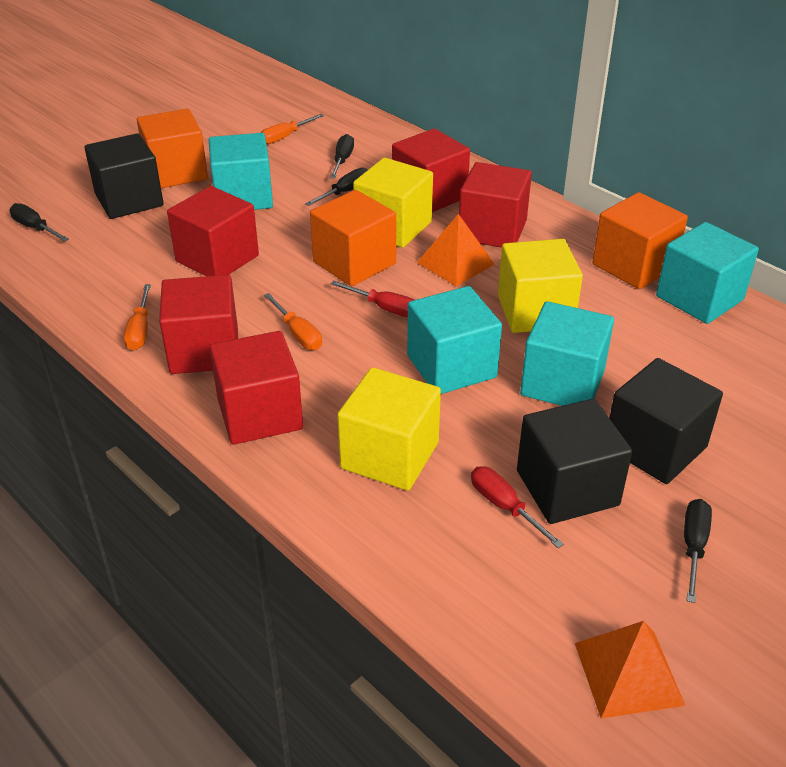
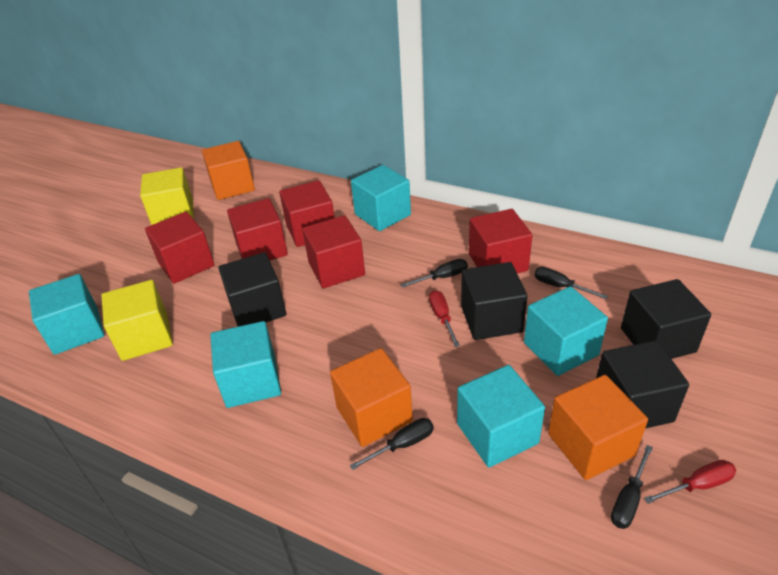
black cube: [84,133,164,219] [517,399,632,524] [609,358,723,484] = 3 -> [218,252,286,326] [461,262,528,340] [596,340,689,428] [621,279,711,359] = 4
orange pyramid: [417,214,495,286] [575,621,685,718] = 2 -> none = 0
orange screwdriver: [124,284,151,350] [260,114,324,144] [264,293,322,350] = 3 -> none = 0
turquoise cube: [209,133,273,210] [407,286,502,394] [520,301,614,406] [656,222,759,324] = 4 -> [29,274,104,355] [210,321,281,408] [351,165,411,231] [457,365,545,468] [524,286,608,376] = 5
yellow cube: [337,367,441,491] [353,158,433,248] [498,239,583,333] = 3 -> [101,280,173,361] [140,167,194,225] = 2

